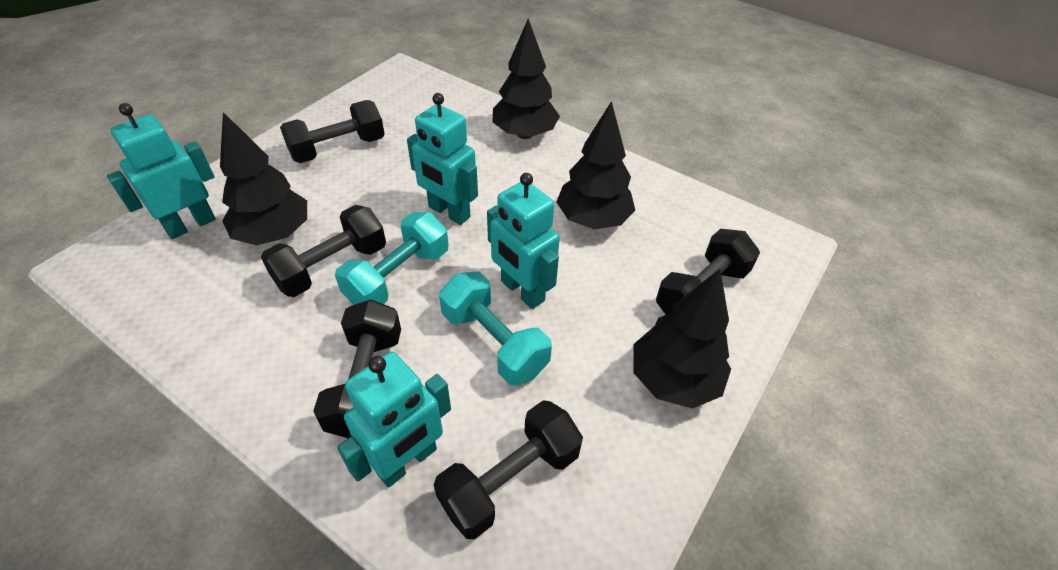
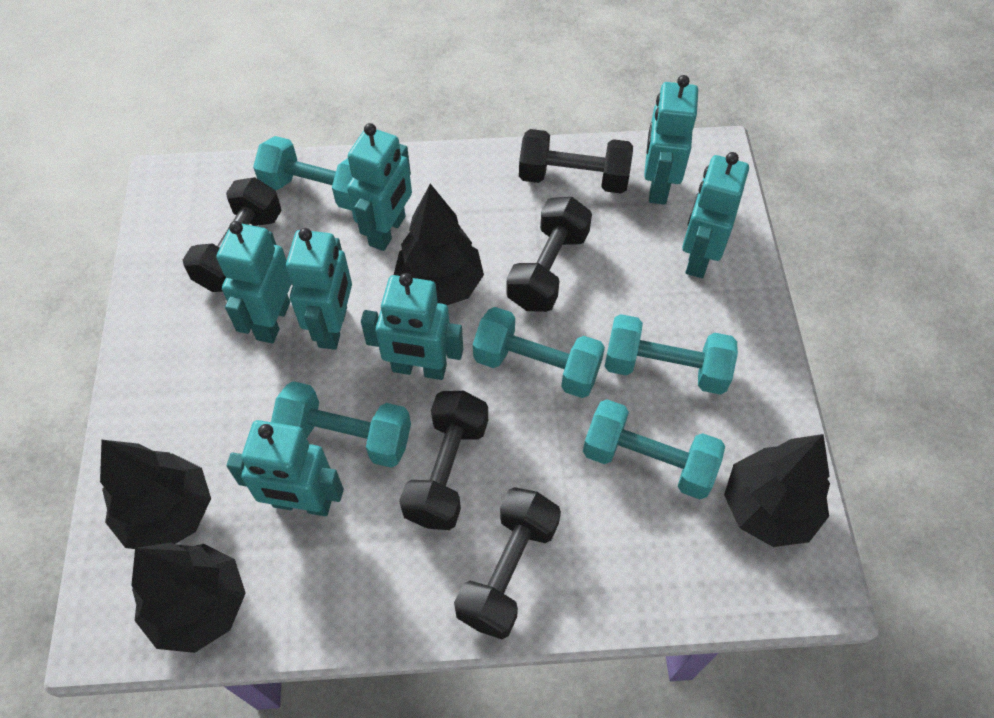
turquoise dumbbell: [335,212,448,305] [439,271,552,386] = 2 -> [253,136,353,210] [271,381,411,468] [473,307,605,398] [583,399,725,499] [604,314,738,395] = 5
turquoise robot: [107,103,216,239] [337,352,451,488] [407,93,478,225] [487,173,560,309] = 4 -> [217,221,292,343] [227,420,344,516] [286,228,352,350] [347,123,412,251] [361,273,463,380] [644,75,698,205] [682,152,749,278] = 7

